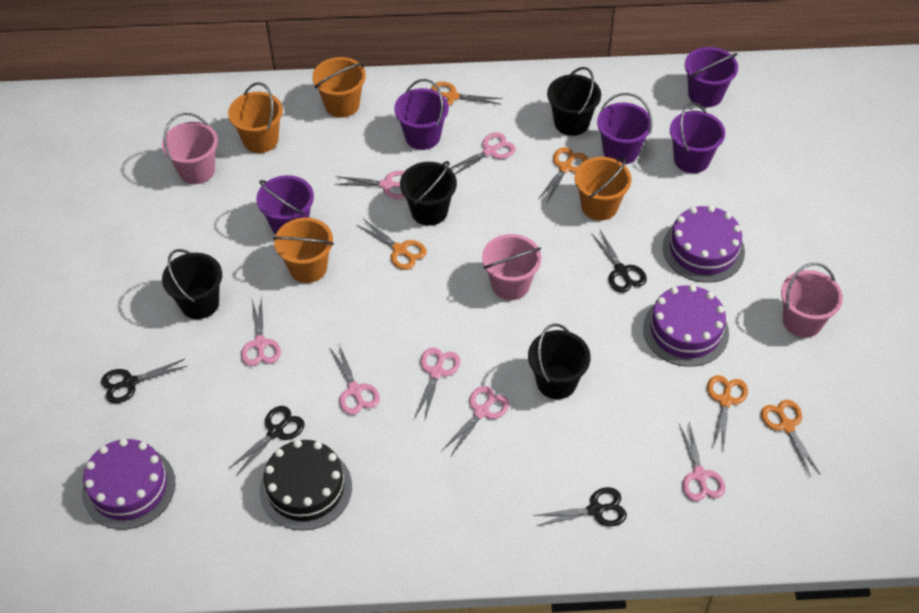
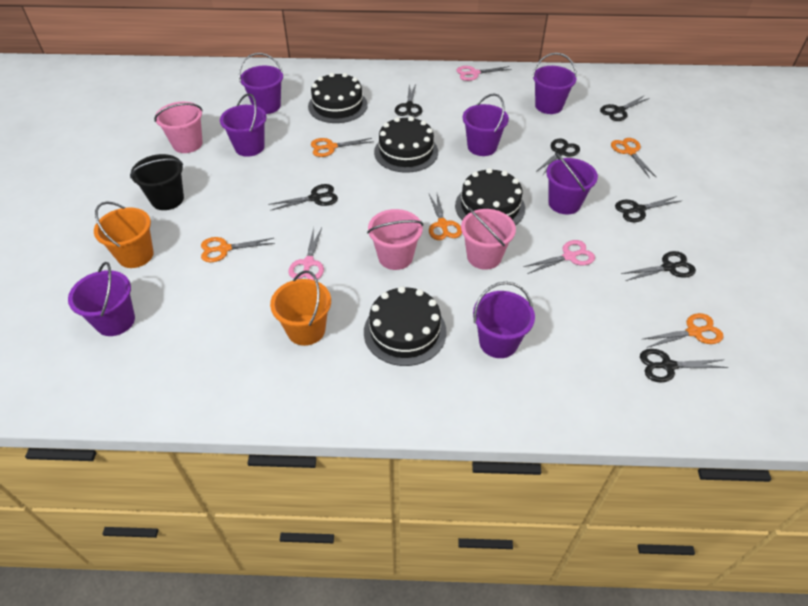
black bucket: [162,249,222,319] [400,161,457,226] [528,324,591,399] [547,67,601,136] = 4 -> [130,154,184,210] = 1
black cake: [260,440,352,531] = 1 -> [308,73,368,123] [364,286,447,366] [374,116,438,173] [455,168,525,225] = 4
black scissors: [101,359,187,403] [228,406,304,475] [533,487,627,527] [591,230,647,293] = 4 -> [268,184,338,211] [395,84,422,117] [536,139,580,176] [600,96,650,121] [615,196,681,222] [621,251,696,281] [640,349,729,383] = 7
orange bucket: [228,82,283,153] [273,218,334,283] [312,57,366,118] [575,157,631,221] = 4 -> [94,201,154,268] [270,270,331,346] = 2
pink scissors: [241,296,281,366] [330,344,380,415] [334,171,405,199] [414,348,460,419] [442,386,509,457] [450,132,516,174] [679,421,725,501] = 7 -> [288,227,324,280] [456,66,512,81] [523,240,595,274] = 3
purple bucket: [256,175,314,235] [394,79,449,150] [597,93,652,164] [670,102,725,173] [685,47,738,107] = 5 -> [68,262,135,336] [220,93,267,157] [239,53,283,114] [462,94,509,156] [473,282,535,358] [532,53,577,114] [546,153,598,214] = 7
purple cake: [82,438,175,530] [643,285,729,367] [663,205,745,283] = 3 -> none = 0

